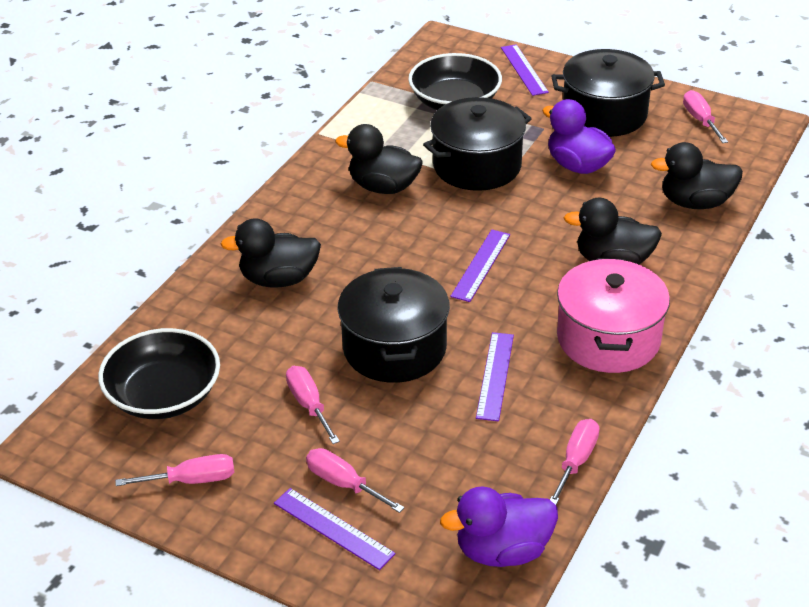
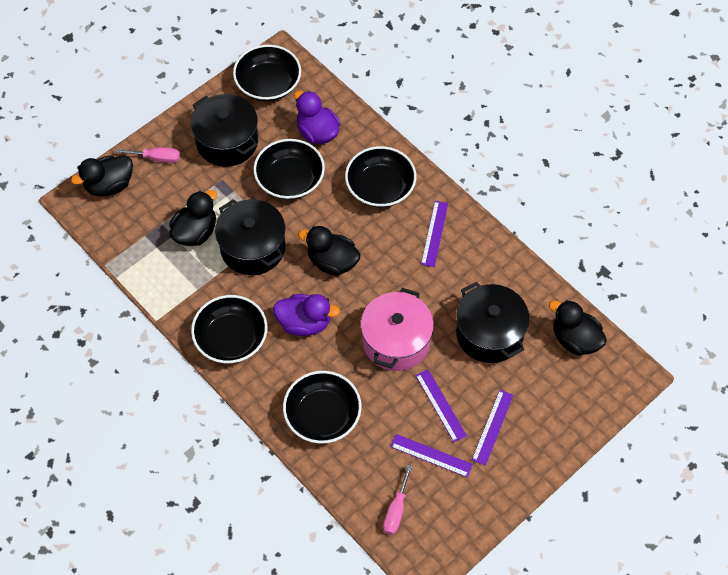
black bowl: [98,328,220,419] [408,53,502,110] = 2 -> [191,295,268,363] [233,45,301,101] [253,139,325,200] [283,371,362,444] [345,146,416,207] = 5
pink screwdriver: [115,454,234,486] [286,366,340,444] [306,448,404,513] [550,419,600,505] [683,90,728,143] = 5 -> [116,147,180,163] [383,465,412,535] = 2

